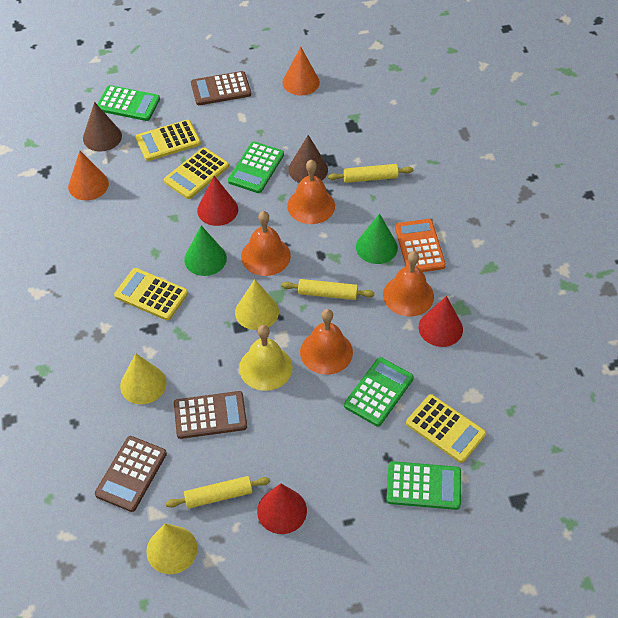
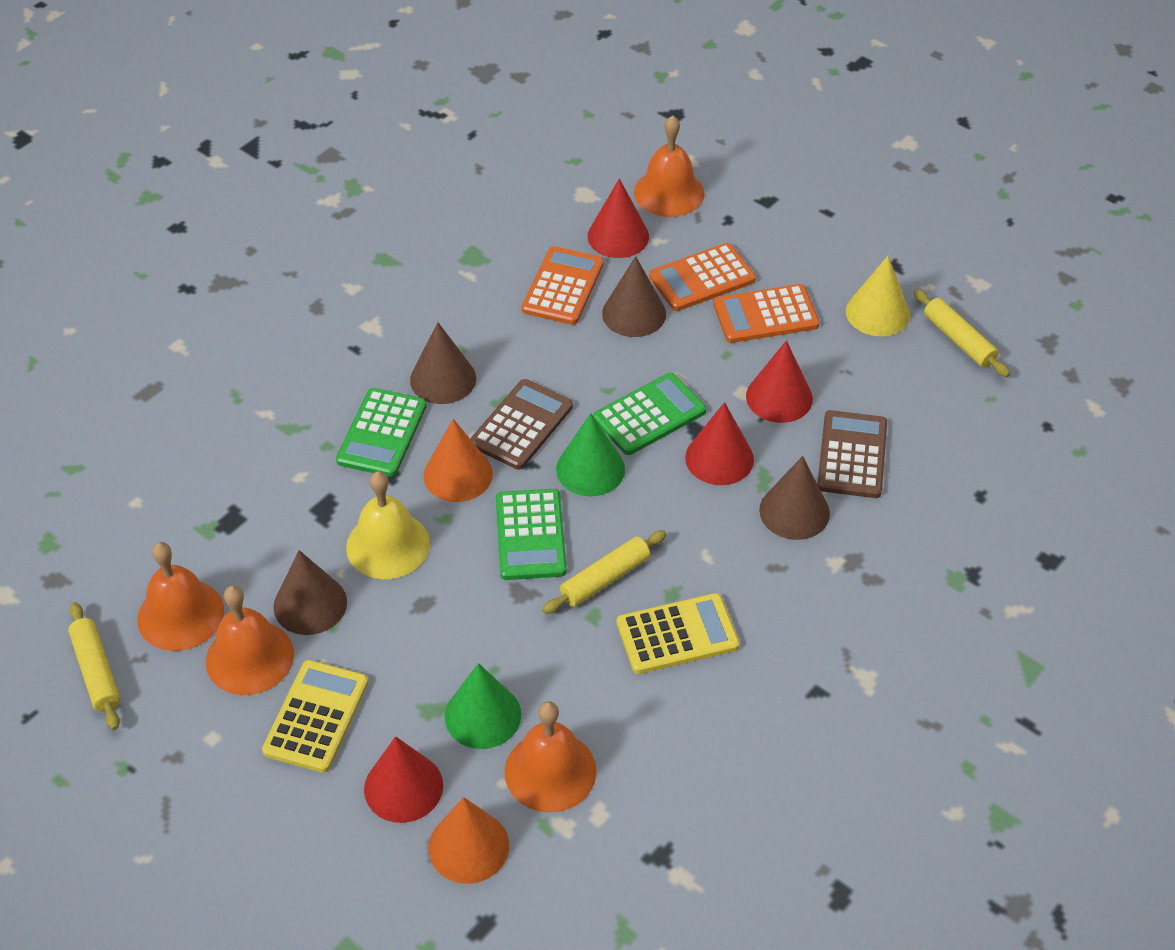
brown calculator: [95,436,167,512] [174,391,247,439] [191,71,251,105] = 3 -> [470,379,573,470] [817,410,887,498] = 2
brown cone: [83,102,122,151] [288,135,328,183] = 2 -> [273,550,347,635] [410,322,476,404] [602,256,666,337] [759,456,830,540] = 4
green calculator: [97,85,160,121] [228,142,284,193] [344,357,414,426] [386,461,461,510] = 4 -> [336,388,427,477] [496,489,567,580] [593,373,706,455] = 3
orange calculator: [395,219,446,272] = 1 -> [522,246,604,325] [649,243,756,311] [713,284,820,343] = 3
red cone: [197,176,238,226] [257,483,307,534] [418,296,463,347] = 3 -> [364,736,443,823] [588,178,649,258] [685,402,754,485] [746,340,813,423] = 4
yellow calculator: [114,268,188,321] [136,120,201,161] [164,148,229,199] [406,394,486,463] = 4 -> [262,660,368,773] [617,593,740,674] = 2
yellow cone: [120,354,167,404] [146,524,198,574] [235,279,279,330] = 3 -> [846,256,910,336] = 1

